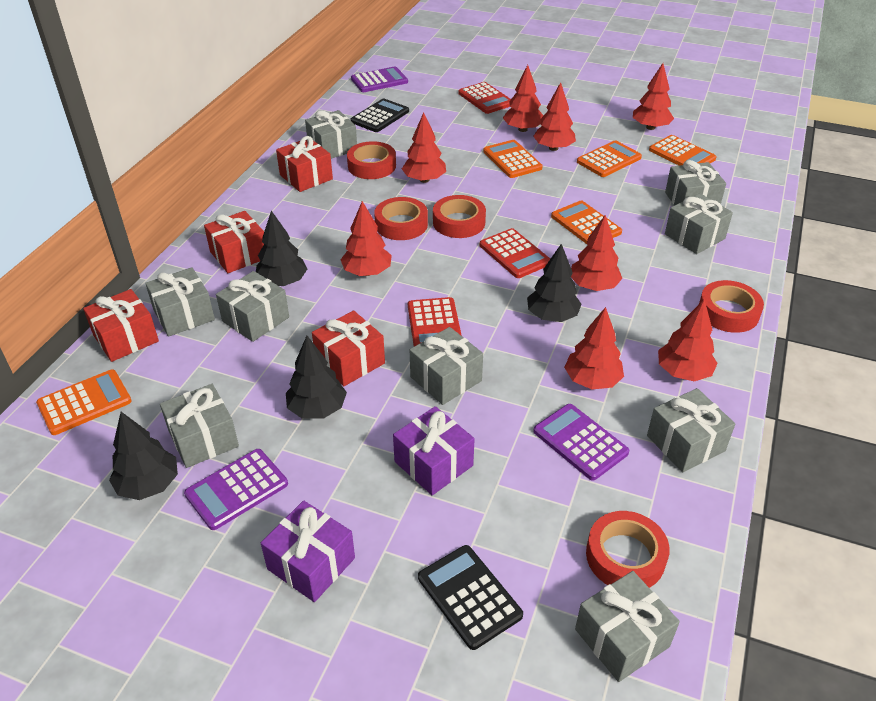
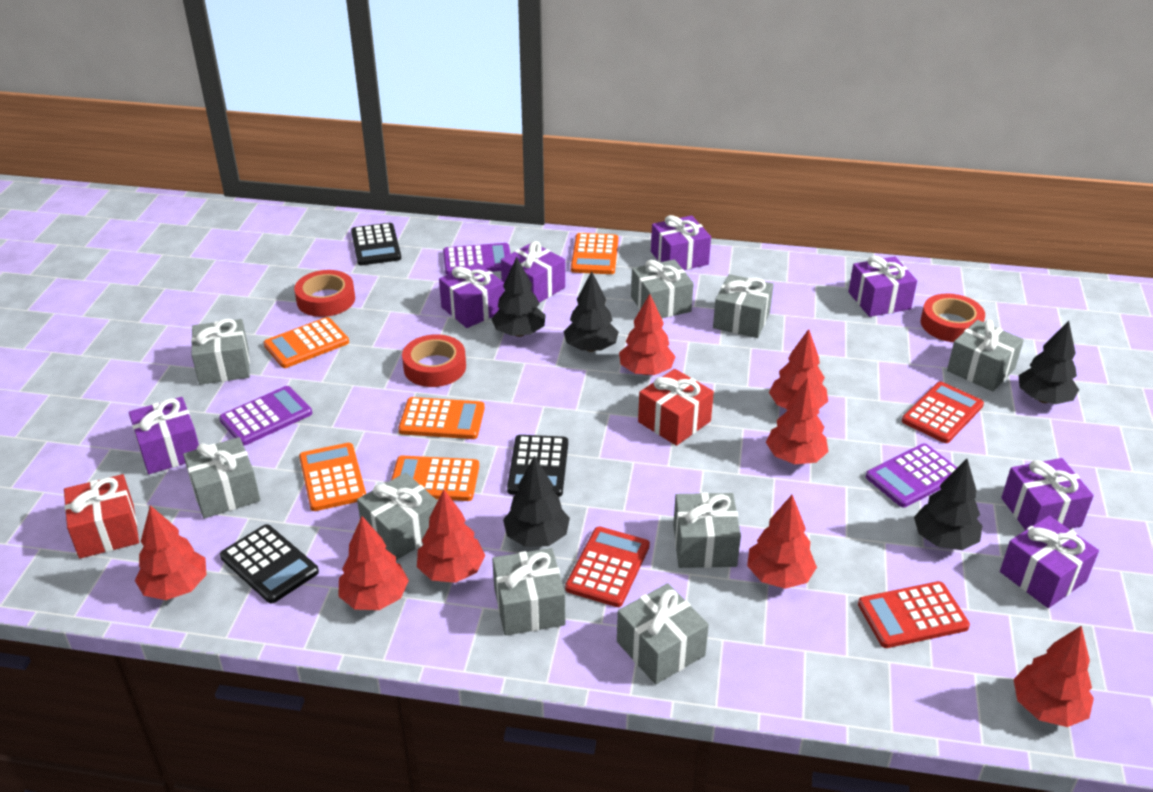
black calculator: [351,99,409,132] [418,545,523,650] = 2 -> [220,524,319,604] [351,223,401,265] [507,435,568,497] = 3
black tree: [109,412,178,500] [256,211,307,286] [286,336,347,419] [527,244,582,322] = 4 -> [492,257,546,337] [503,455,570,547] [563,271,619,352] [914,459,982,550] [1019,321,1079,404] = 5
purple gift: [261,501,355,602] [393,406,475,495] = 2 -> [129,397,199,474] [439,263,505,328] [501,241,565,303] [651,215,711,270] [848,256,917,317] [1000,516,1099,608] [1001,458,1094,530] = 7
red gift: [83,289,159,362] [204,211,264,273] [276,136,333,192] [312,311,385,386] = 4 -> [64,474,139,559] [638,369,714,446] = 2
red tape: [347,141,396,179] [374,197,428,240] [433,195,486,238] [586,511,670,588] [699,280,764,333] = 5 -> [294,270,355,317] [402,334,466,387] [920,293,985,342] = 3

